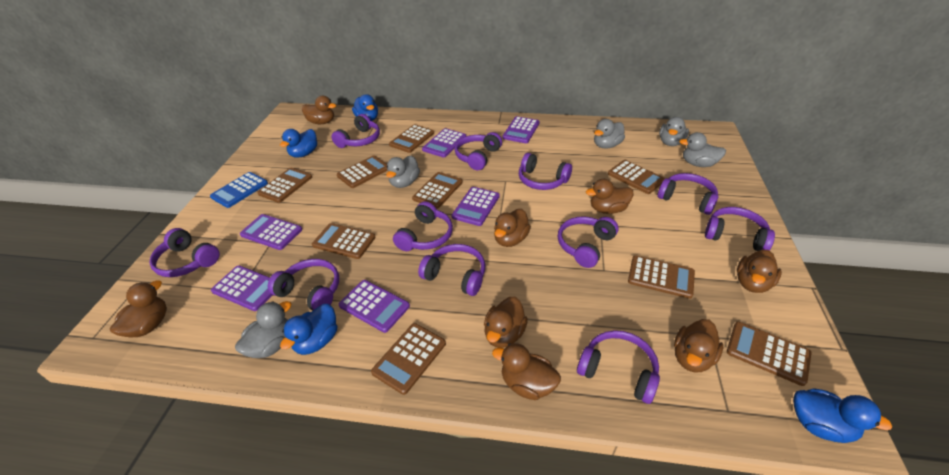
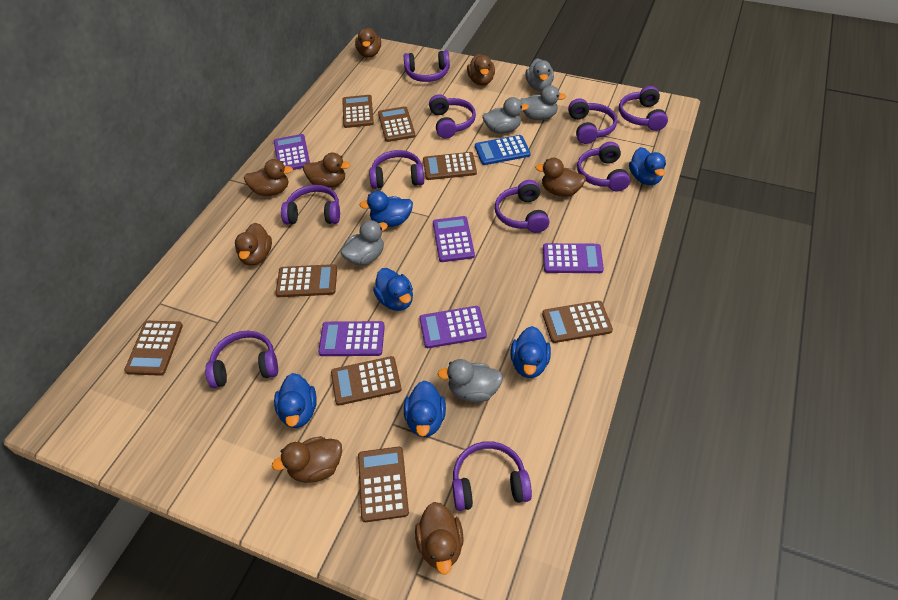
blue duck: [280,129,317,158] [280,304,337,355] [352,94,378,121] [793,388,892,443] = 4 -> [274,373,317,428] [359,191,413,227] [373,268,413,311] [404,380,446,437] [510,326,551,378] [629,147,666,185] = 6
brown calculator: [257,168,312,203] [312,223,376,259] [337,155,388,188] [371,323,446,395] [389,124,434,153] [412,172,463,209] [608,160,665,194] [628,255,695,299] [727,322,812,386] = 9 -> [124,321,183,376] [276,264,337,297] [331,356,402,406] [342,95,374,128] [358,447,409,522] [378,106,415,142] [423,152,477,180] [542,301,613,343] = 8
purple calculator: [211,266,272,311] [240,214,302,250] [339,280,410,333] [422,128,466,158] [452,187,500,226] [502,116,540,143] = 6 -> [274,134,310,170] [318,321,385,356] [419,306,487,348] [433,216,475,262] [543,243,604,273] = 5
purple headphones: [149,228,220,277] [268,259,339,310] [331,114,380,148] [393,201,453,251] [418,244,485,296] [455,132,502,170] [519,153,572,190] [558,216,619,268] [577,330,660,404] [658,173,719,215] [705,207,775,251] = 11 -> [205,331,278,388] [281,185,340,224] [369,150,424,189] [404,50,450,82] [429,94,476,139] [452,441,532,511] [495,180,549,233] [568,98,617,144] [577,142,630,191] [619,86,668,131] = 10

